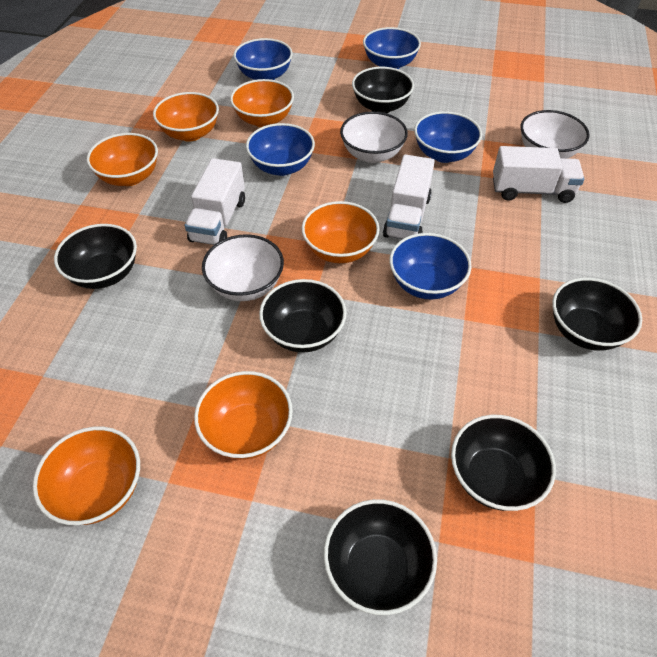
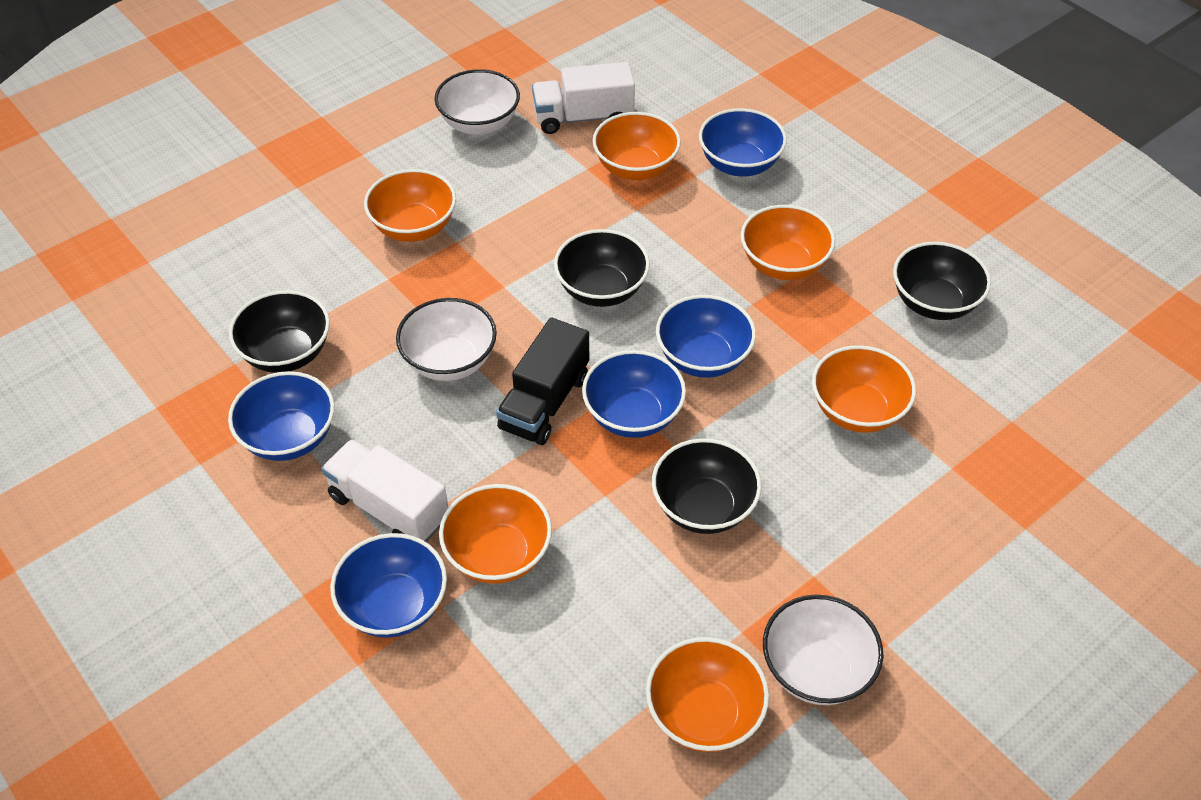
black bowl: [54,224,137,289] [259,279,346,353] [324,499,437,615] [352,67,414,113] [451,415,556,511] [552,278,642,351] = 6 -> [229,290,330,373] [554,229,650,307] [652,438,762,534] [893,242,991,320] = 4
black truck: none = 0 -> [496,317,589,445] = 1
white truck: [185,158,245,245] [383,154,435,239] [493,146,584,203] = 3 -> [321,439,448,542] [532,62,635,134] = 2

